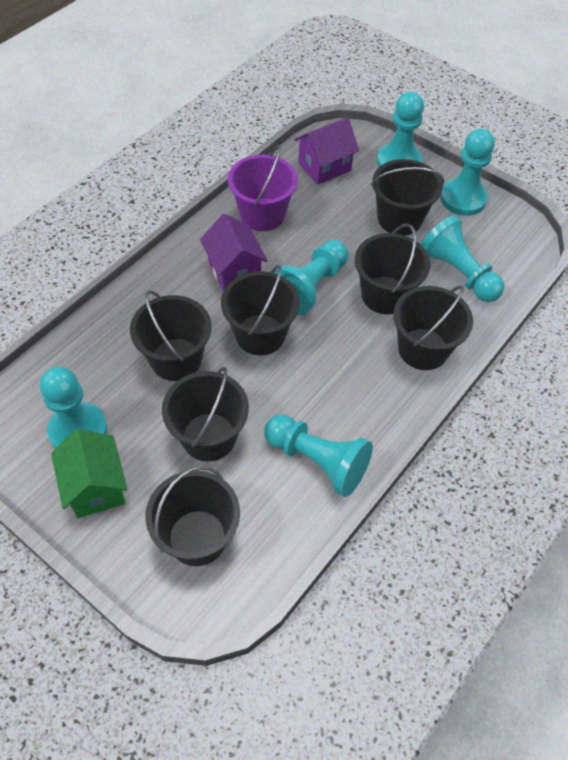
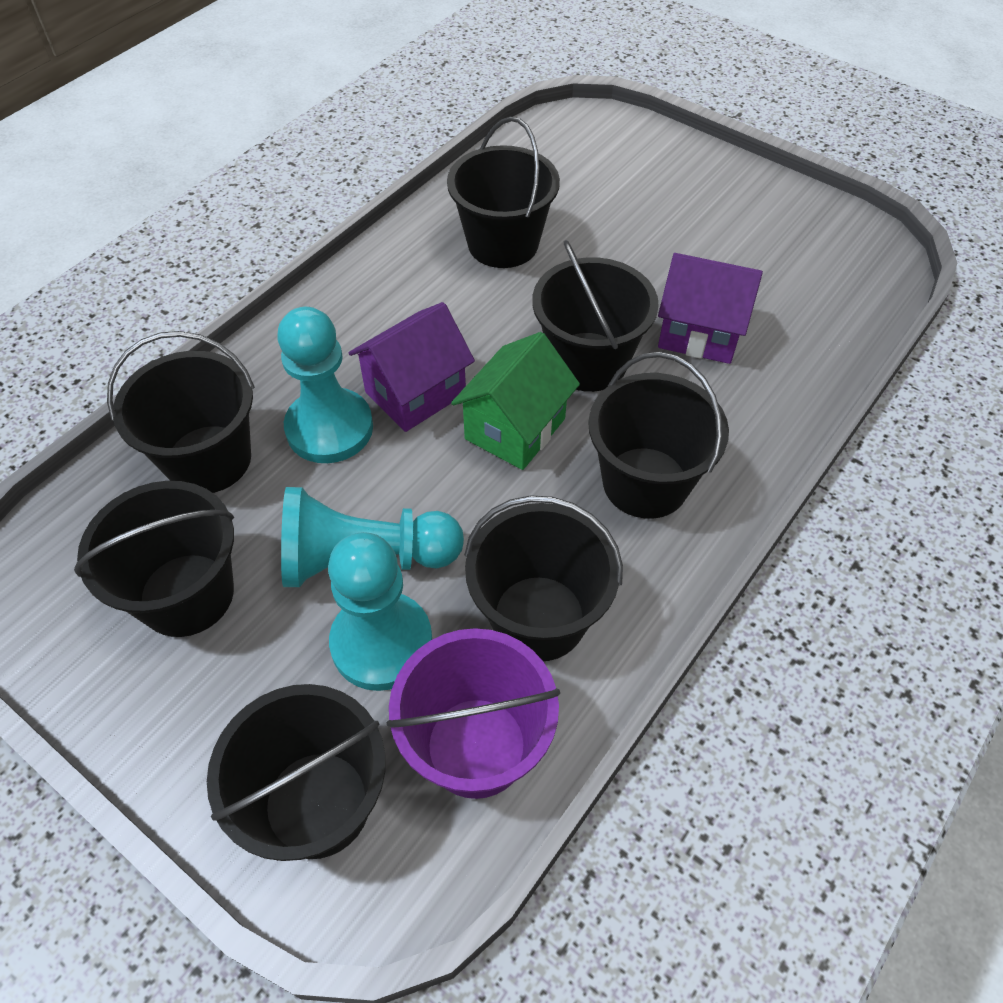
turquoise pawn: [40,367,107,449] [264,414,373,497] [274,240,349,315] [377,92,424,167] [420,215,504,302] [440,129,495,216] = 6 -> [277,307,373,463] [281,487,464,587] [328,532,432,691] = 3

